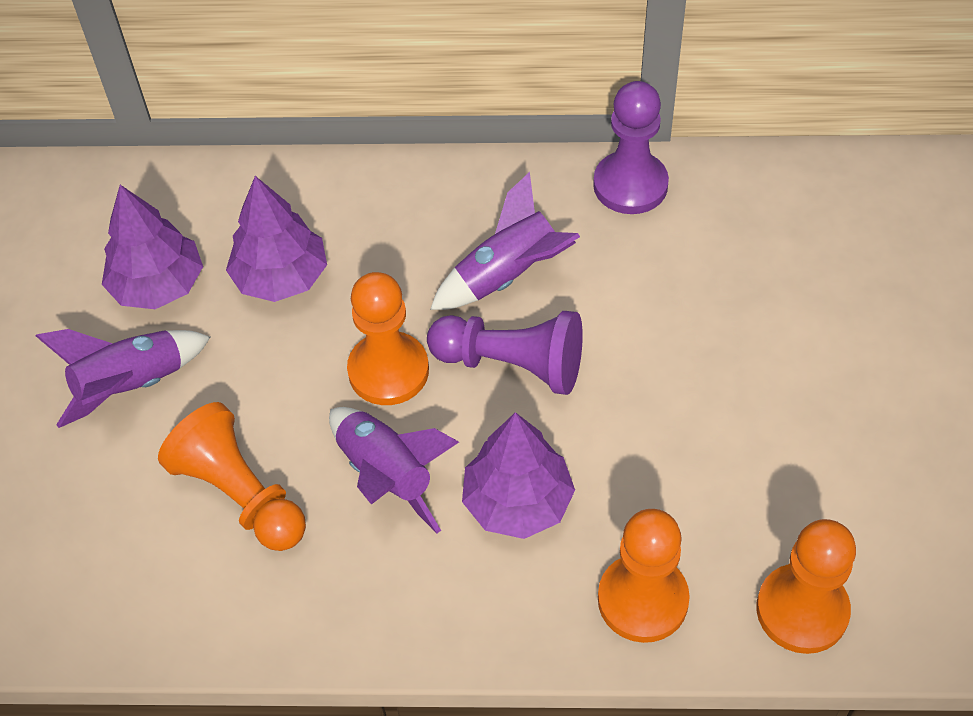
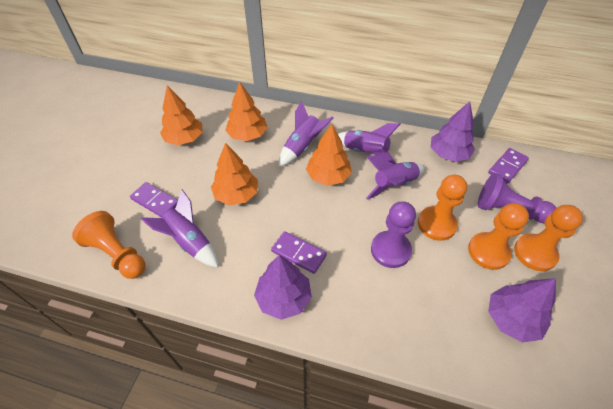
orange tree: none = 0 -> [160,86,203,145] [211,143,258,205] [225,81,268,141] [306,124,352,186] = 4
purple domino: none = 0 -> [130,182,178,217] [271,231,327,274] [488,148,529,184] = 3
purple rocket: [36,329,210,428] [329,407,459,533] [430,172,580,310] = 3 -> [141,189,218,267] [279,101,334,167] [338,123,401,164] [366,155,425,200] = 4

